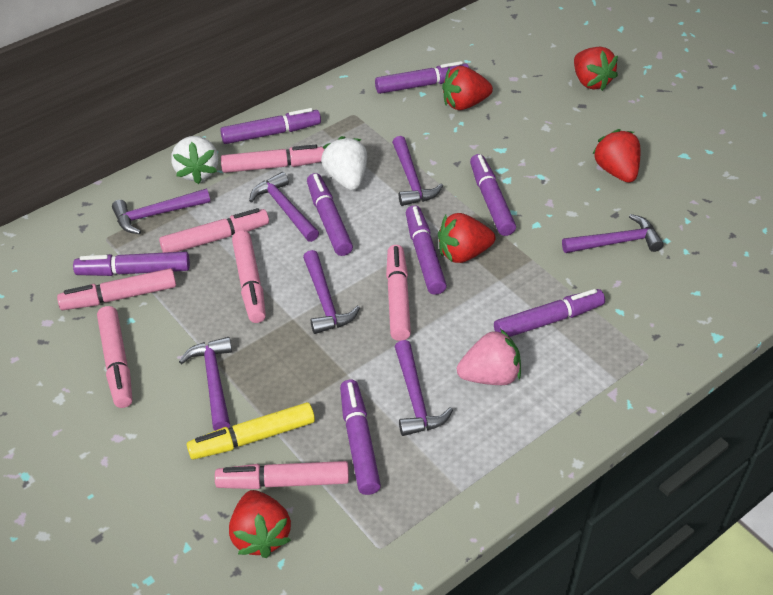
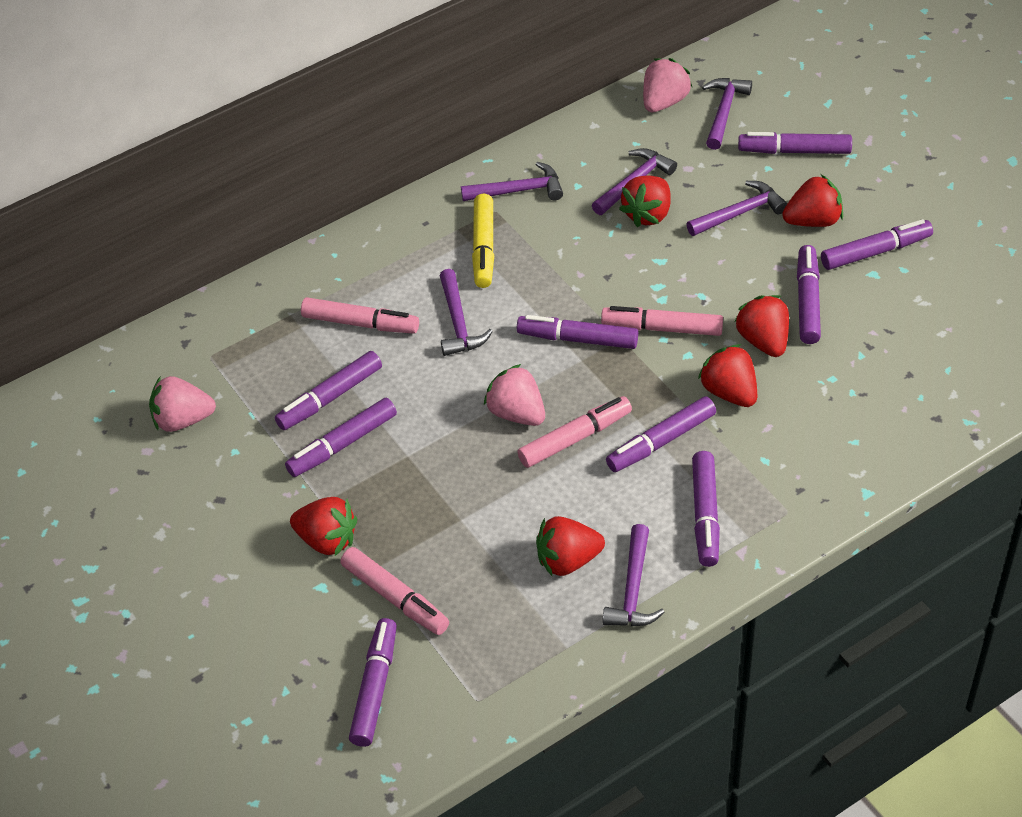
pink marker: [57,268,176,310] [97,306,132,408] [159,208,269,253] [215,461,349,489] [221,145,324,173] [232,231,266,323] [386,245,411,341] = 7 -> [301,297,419,334] [340,547,449,635] [517,396,632,468] [601,306,723,336] = 4
pink strawberry: [457,329,521,385] = 1 -> [149,376,216,432] [484,364,545,426] [643,58,692,112] = 3
purple hammer: [112,189,210,234] [179,337,232,431] [249,172,319,242] [303,250,360,334] [392,136,443,206] [395,340,453,436] [562,214,664,253] = 7 -> [440,269,493,356] [461,162,563,201] [592,148,677,215] [602,524,664,626] [686,181,787,236] [702,78,752,150] = 6
purple marker: [73,251,190,276] [220,108,321,144] [307,173,353,256] [340,380,381,495] [375,61,469,94] [406,205,447,295] [470,154,516,236] [494,289,605,337] = 8 -> [275,351,382,430] [285,398,397,477] [349,618,397,747] [517,315,638,349] [606,396,716,472] [692,451,720,567] [738,132,852,154] [797,245,821,344] [821,219,933,270] = 9
red strawberry: [229,490,291,558] [438,213,495,263] [442,66,493,110] [574,47,618,91] [592,129,640,183] = 5 -> [290,497,357,556] [536,516,605,576] [619,175,671,227] [698,344,757,407] [734,295,789,357] [782,174,843,227] = 6
white strawberry: [171,136,218,184] [321,136,367,190] = 2 -> none = 0

